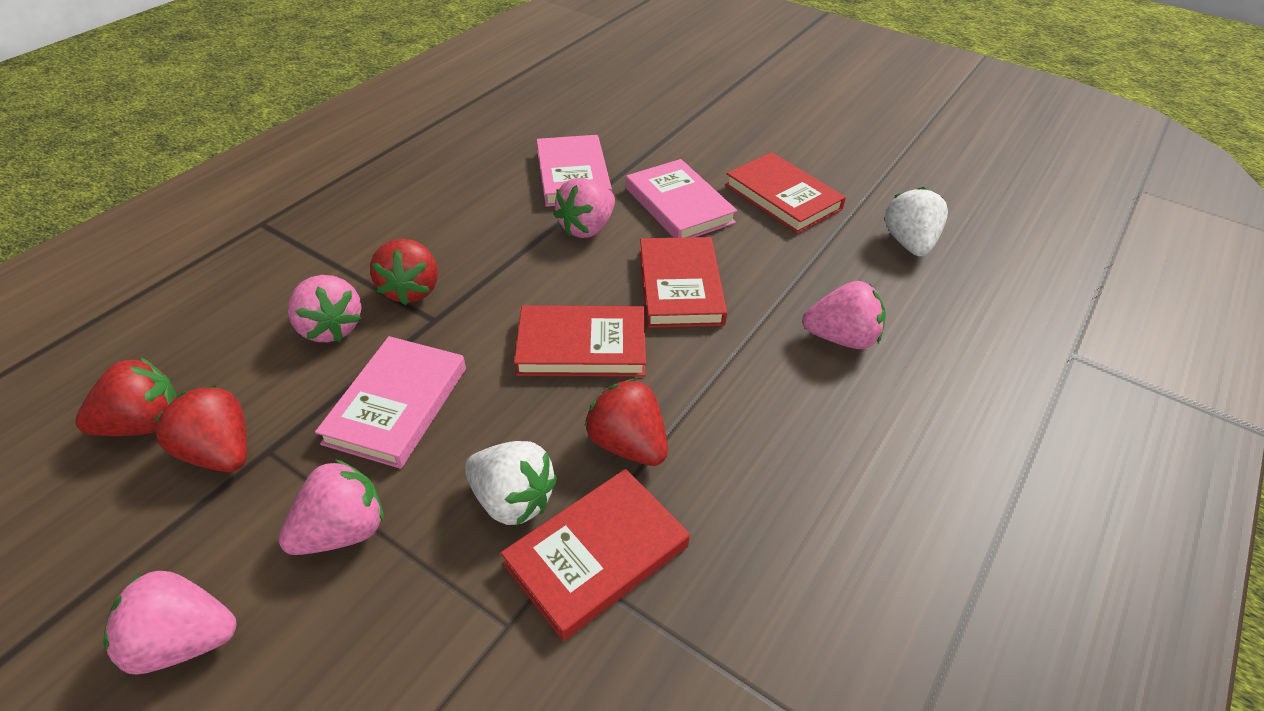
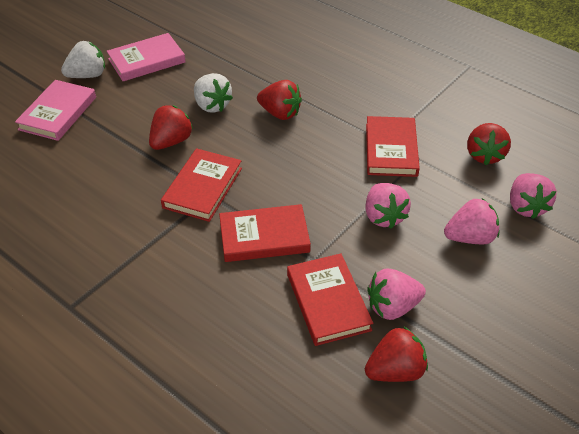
pink book: [315,336,466,469] [536,135,612,207] [626,159,737,238] = 3 -> [15,80,96,141] [107,33,186,81] = 2
pink strawberry: [103,571,237,675] [279,459,384,555] [287,275,362,342] [553,178,615,238] [802,281,886,349] = 5 -> [365,183,411,229] [367,268,426,320] [444,199,499,244] [510,173,556,219] = 4

